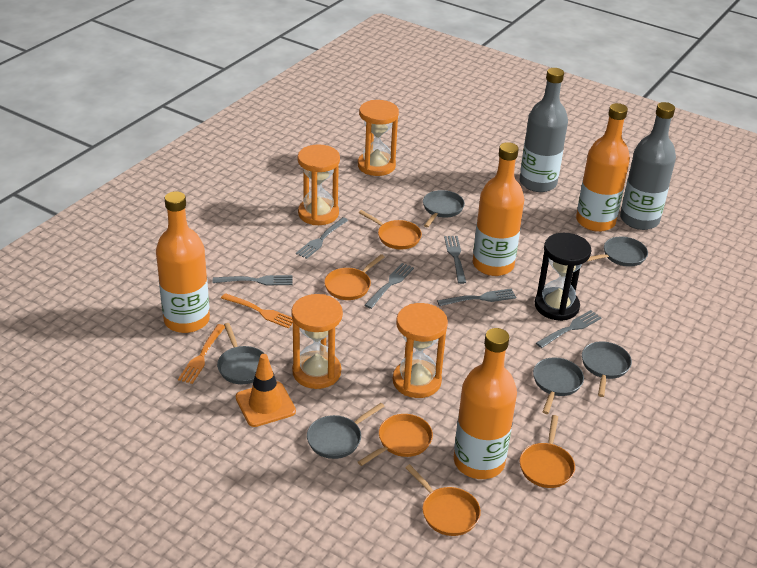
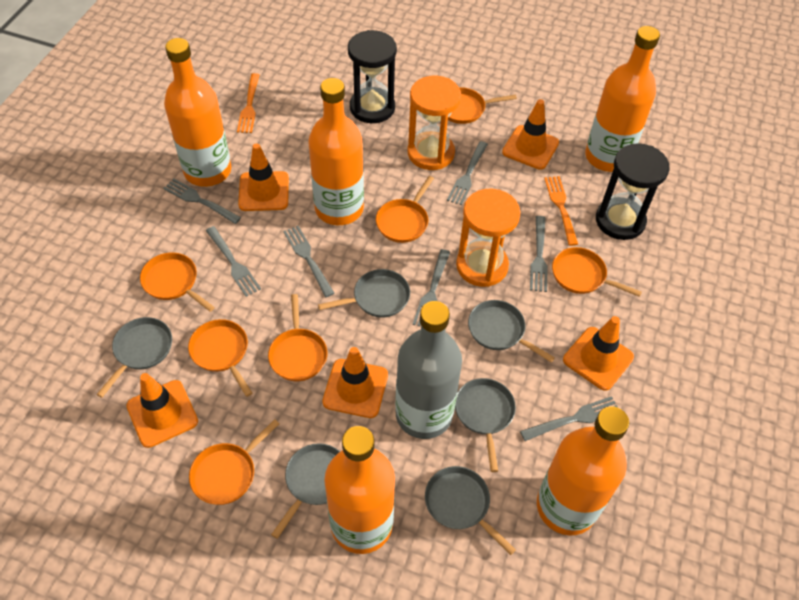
black hourglass: [535,233,592,321] = 1 -> [348,30,397,123] [596,143,670,240] = 2
grey bottle: [519,68,568,192] [620,102,676,230] = 2 -> [395,301,462,439] = 1
grey fork: [213,275,293,286] [296,217,349,259] [365,263,414,309] [437,288,516,306] [444,236,466,284] [536,310,601,348] = 6 -> [163,178,241,224] [206,226,261,297] [283,226,334,297] [413,249,450,327] [447,141,488,205] [520,396,618,441] [530,216,548,292] = 7
orange bottle: [156,191,210,333] [454,328,517,479] [473,142,524,276] [576,103,630,232] = 4 -> [164,38,231,187] [309,78,364,225] [324,426,395,554] [537,406,629,536] [585,26,660,172] = 5
orange hourglass: [291,294,343,389] [298,144,340,225] [358,100,399,176] [393,303,448,398] = 4 -> [408,76,461,170] [456,189,521,287] = 2
orange pan: [324,254,385,300] [358,414,433,466] [359,210,422,249] [405,464,481,536] [520,415,575,488] = 5 -> [140,252,215,312] [188,319,252,397] [189,419,279,505] [268,294,327,381] [376,176,434,243] [448,87,517,124] [552,247,642,297] = 7
orange traffic cone: [236,354,296,427] = 1 -> [126,373,198,448] [238,143,289,211] [322,347,388,418] [502,99,559,170] [563,316,634,391] = 5

